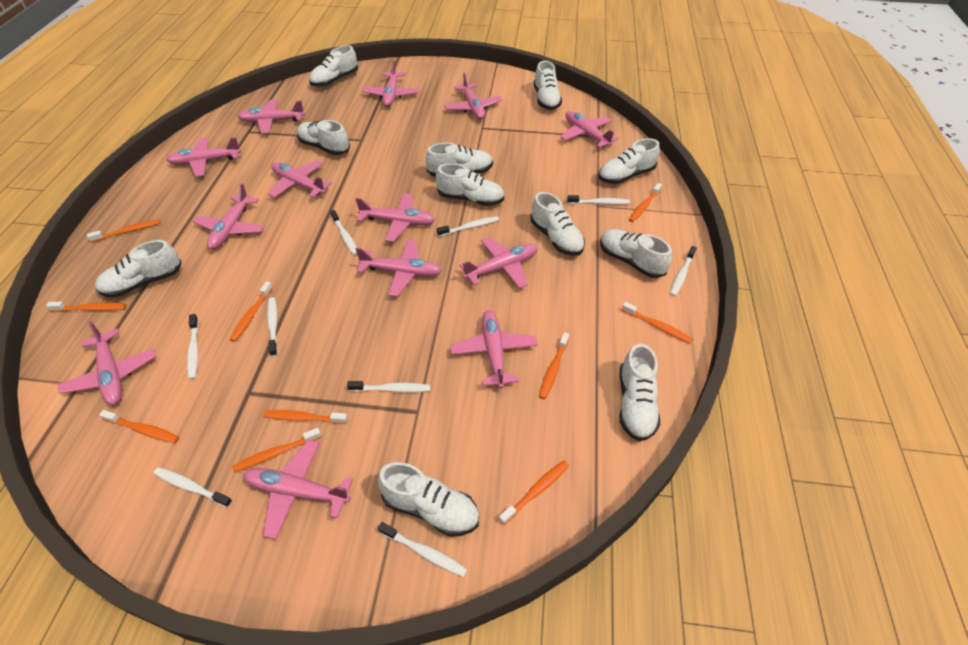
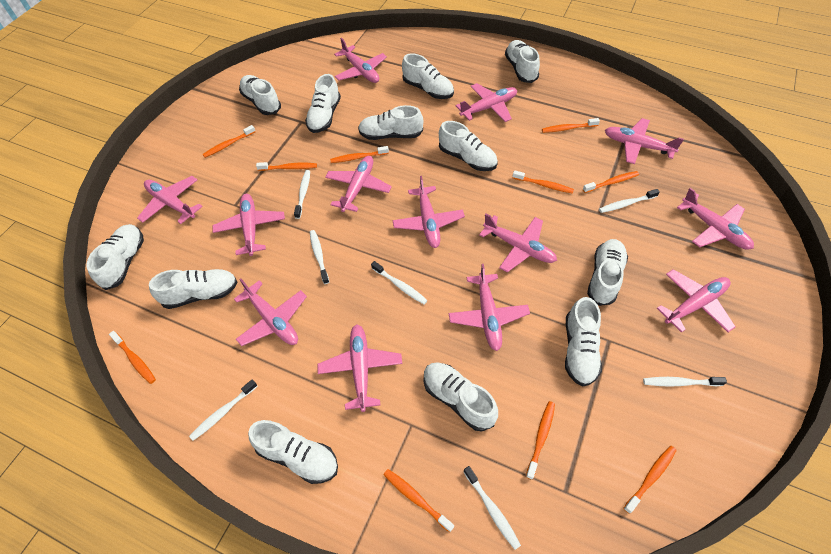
white shoe: [95,240,182,297] [297,120,350,155] [309,45,358,87] [378,462,479,537] [426,143,493,177] [436,163,504,206] [530,192,585,256] [534,61,562,110] [598,138,660,184] [600,229,672,278] [619,344,660,441] = 11 -> [86,224,144,290] [149,269,237,309] [239,75,281,115] [248,420,338,484] [305,74,341,133] [358,105,423,140] [402,53,454,99] [423,362,498,431] [439,121,498,171] [505,40,540,83] [565,297,602,387] [587,239,628,306] = 12
white toothbrush: [154,467,233,508] [187,314,199,380] [267,297,278,357] [330,210,357,255] [347,381,430,392] [378,522,468,577] [437,216,499,237] [567,195,630,204] [670,246,697,296] = 9 -> [189,380,257,441] [294,170,310,219] [310,230,329,284] [371,261,428,304] [464,466,521,550] [599,189,660,213] [643,377,727,387] = 7

